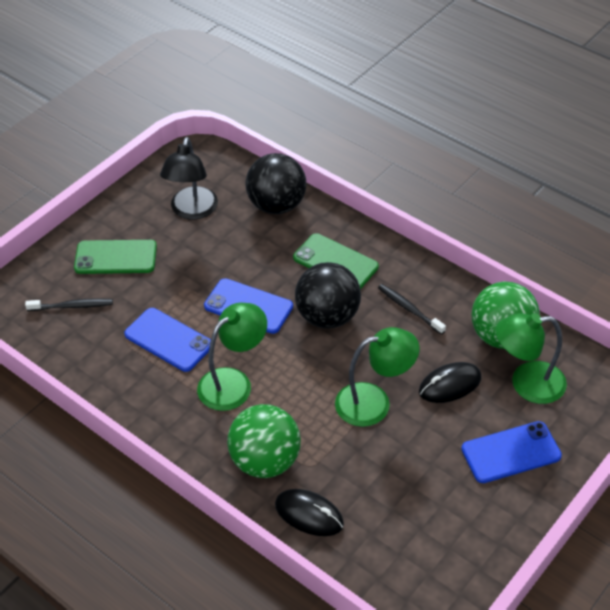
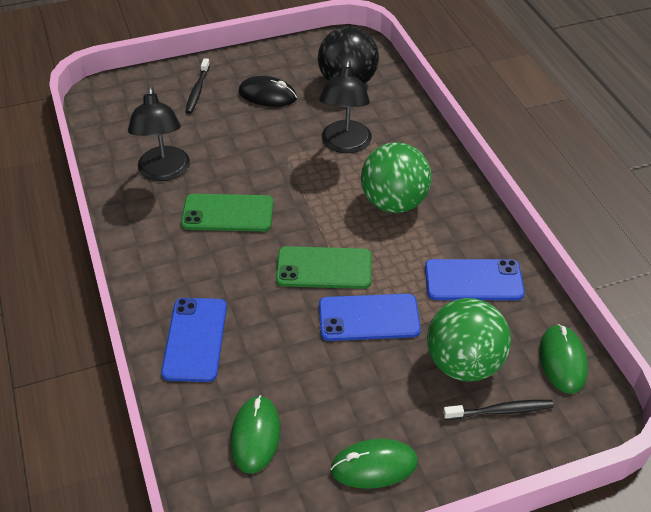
black ball: [245,153,306,214] [295,262,361,329] = 2 -> [318,27,379,84] = 1
black lamp: [160,137,218,219] = 1 -> [128,86,190,181] [319,60,372,153] = 2
black mouse: [275,489,344,536] [419,362,482,403] = 2 -> [238,76,297,107] = 1
green lamp: [197,303,267,411] [335,327,419,427] [495,313,567,404] = 3 -> none = 0
green mouse: none = 0 -> [230,395,280,474] [330,439,418,489] [539,324,588,394] = 3

